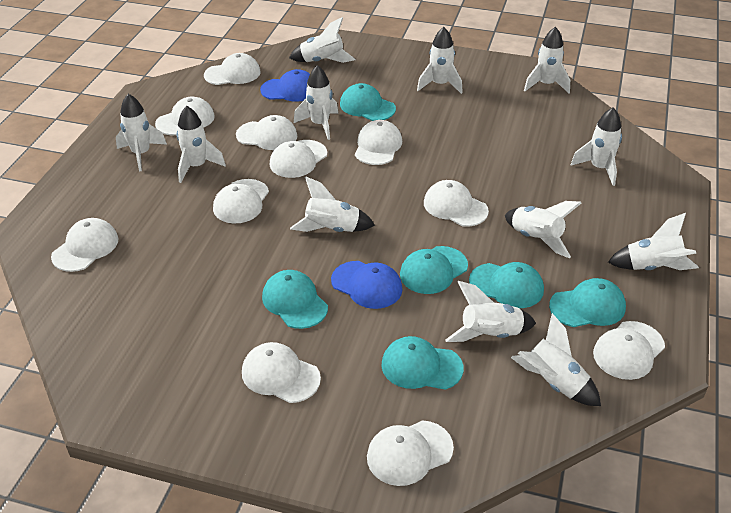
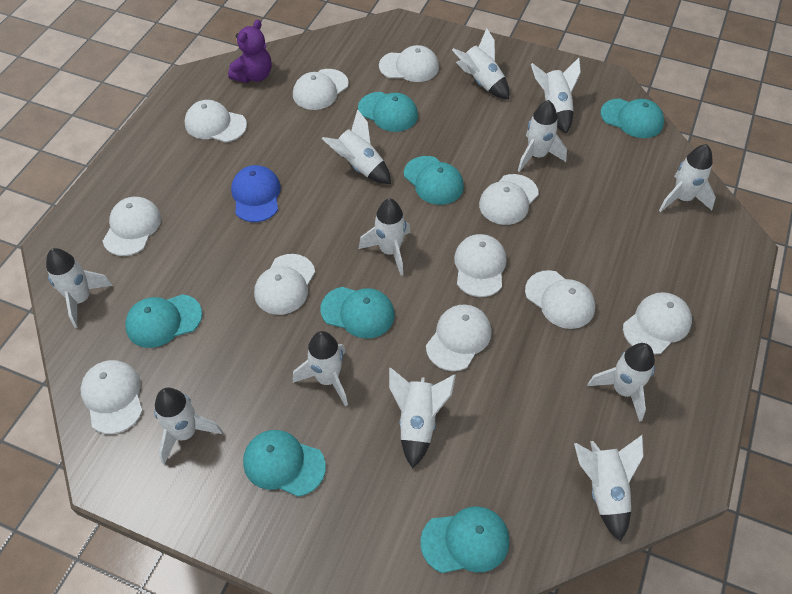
blue cap: [260,69,310,102] [331,261,402,309] = 2 -> [231,165,281,222] = 1
purple teddy bear: none = 0 -> [228,20,272,83] = 1
turquoise cap: [262,270,328,329] [340,83,396,121] [381,336,464,390] [400,246,468,294] [469,262,544,308] [549,278,626,327] = 6 -> [125,294,202,348] [243,430,326,497] [320,287,395,339] [358,92,418,132] [404,156,464,205] [420,506,510,573] [600,98,664,138] = 7

